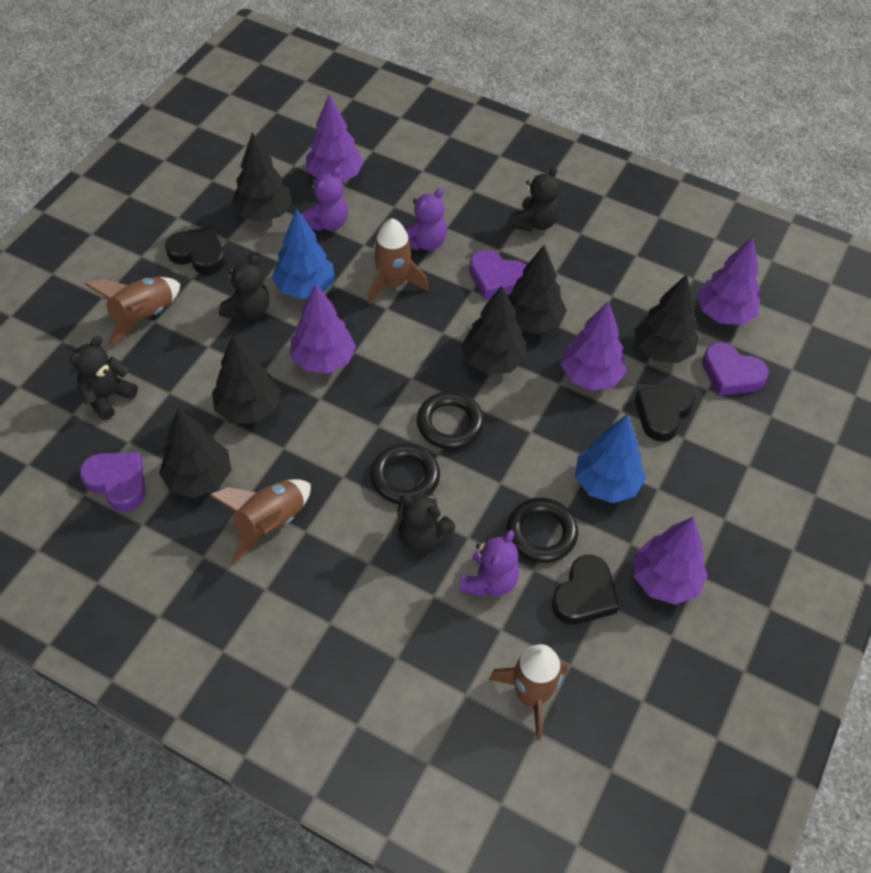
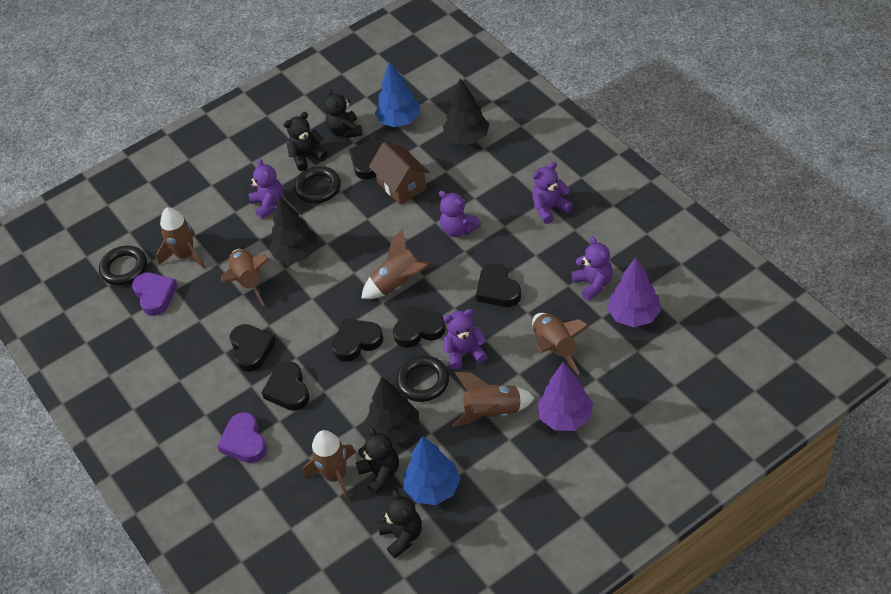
black heart: [165,226,225,275] [552,555,619,624] [635,383,696,442] = 3 -> [230,324,276,372] [261,361,310,411] [332,319,384,362] [349,139,386,180] [393,305,446,348] [476,263,521,307] = 6
black tree: [159,408,231,498] [212,334,281,423] [231,132,292,222] [461,285,526,374] [508,245,567,334] [634,274,699,363] = 6 -> [269,196,317,264] [365,376,419,444] [443,78,489,145] = 3
brown house: none = 0 -> [369,142,429,205] = 1
brown rocket: [84,277,180,347] [209,479,311,563] [368,218,428,305] [489,644,568,740] = 4 -> [156,207,205,269] [221,249,269,306] [303,430,356,501] [361,229,432,299] [453,372,535,427] [532,313,589,375] = 6
purple heart: [79,452,145,511] [469,250,526,299] [702,342,769,396] = 3 -> [132,272,178,316] [217,412,267,463] = 2
purple teddy bear: [301,167,348,231] [404,188,447,251] [459,530,519,597] = 3 -> [249,158,284,219] [439,190,481,237] [443,309,487,370] [532,162,573,224] [572,236,613,301] = 5
purple tree: [290,284,356,373] [306,94,364,182] [560,302,626,391] [633,517,708,605] [697,237,760,325] = 5 -> [537,362,593,431] [607,257,661,327] = 2

